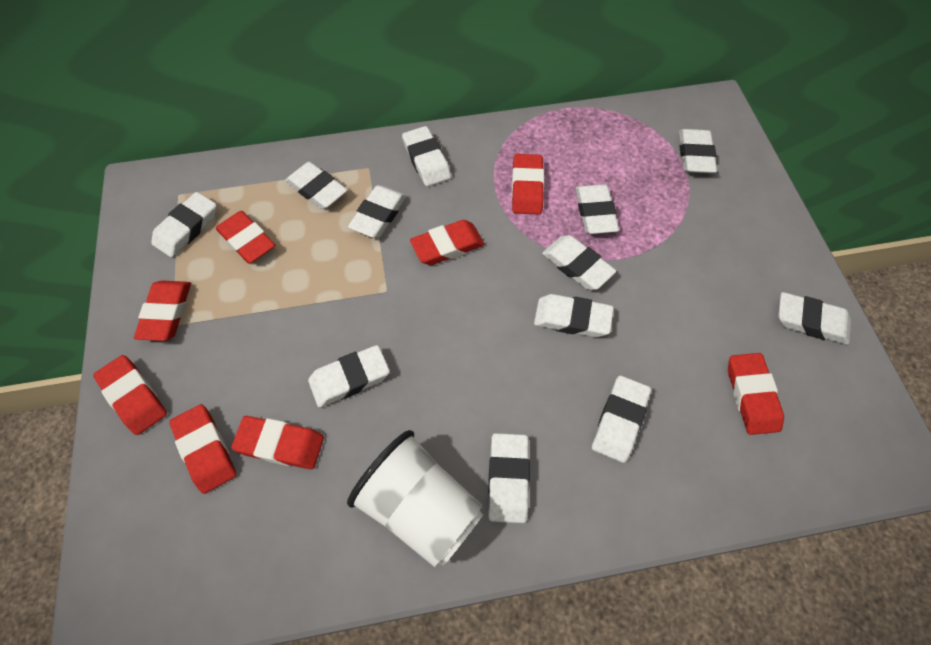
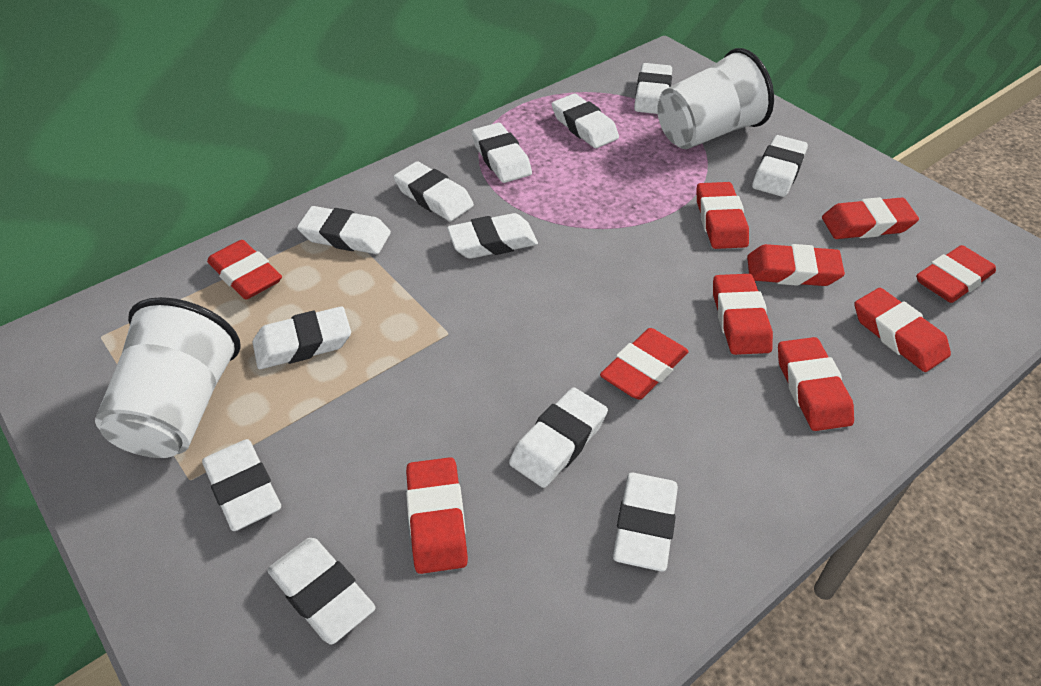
red eraser: [93,355,167,435] [134,280,191,341] [169,404,237,494] [216,211,275,264] [231,416,324,469] [410,220,485,265] [512,154,544,215] [728,353,784,435] = 8 -> [207,240,282,300] [406,457,468,574] [600,328,688,400] [697,182,749,249] [713,274,773,355] [747,244,845,286] [778,337,854,431] [822,197,919,239] [854,288,951,372] [916,245,996,303] = 10
white cup: [347,430,483,567] = 1 -> [95,297,241,458] [657,48,774,149] = 2

